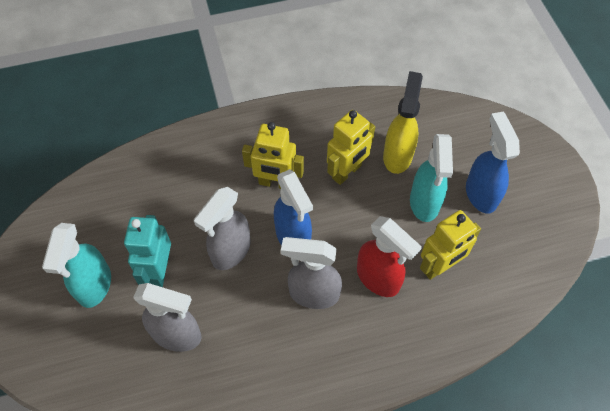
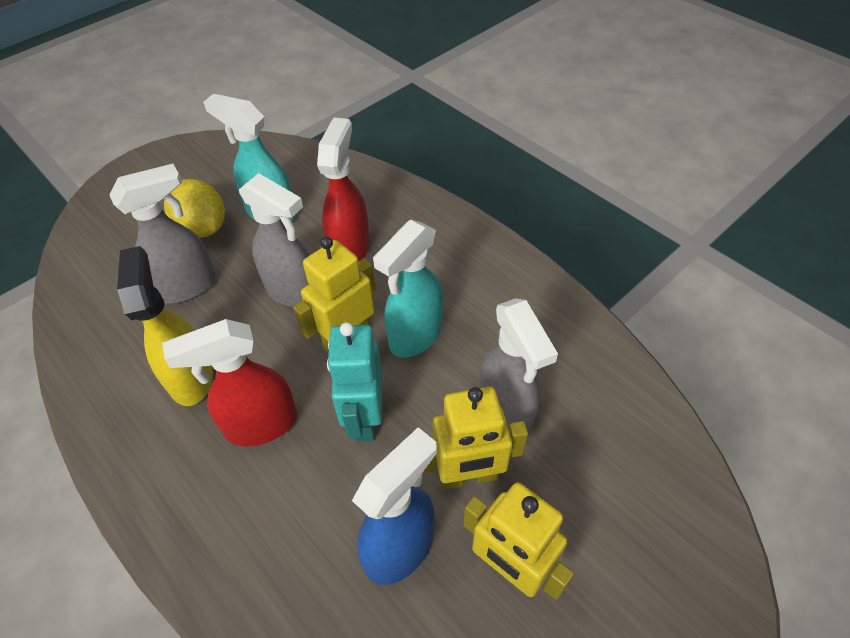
blue spray bottle: [274,169,313,245] [466,112,520,213] = 2 -> [352,427,437,585] = 1
red spray bottle: [357,216,422,297] = 1 -> [162,319,297,446] [317,117,370,261] = 2
yellow lemon: none = 0 -> [164,179,225,238] = 1

